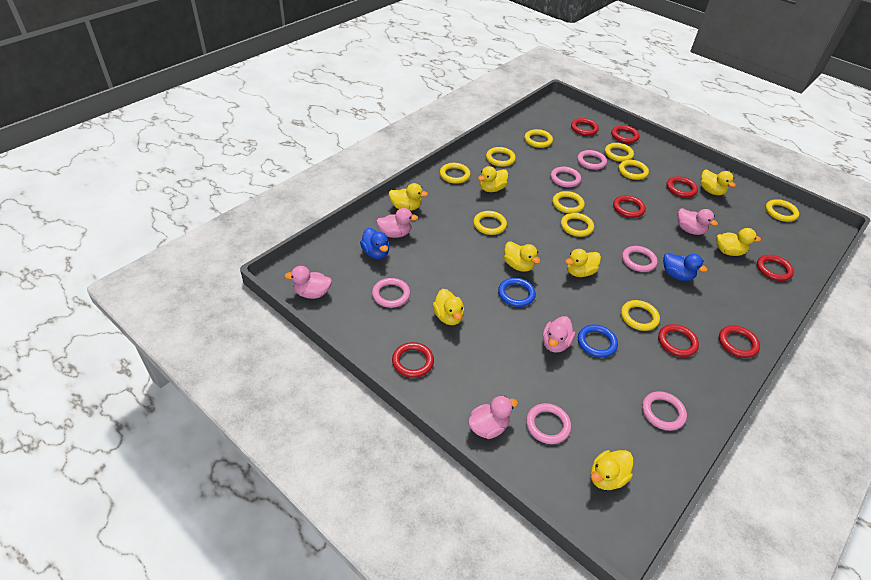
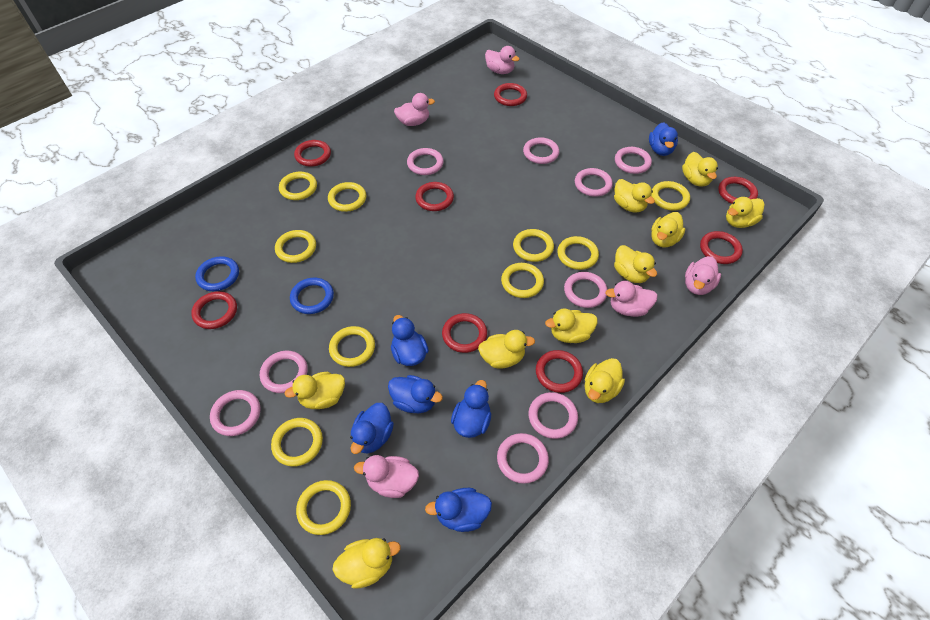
blue duck: [360,228,390,259] [663,252,708,281] = 2 -> [350,403,394,454] [388,375,443,413] [391,315,429,366] [425,488,492,532] [451,380,491,438] [649,122,678,156] = 6
pink ring: [372,278,410,308] [526,403,571,444] [551,167,581,187] [577,150,607,170] [622,246,658,272] [642,391,687,431] = 6 -> [210,390,260,436] [260,351,308,393] [407,148,444,175] [497,433,549,484] [523,137,559,164] [528,392,578,439] [564,272,607,308] [575,168,613,197] [615,147,652,174] = 9
yellow duck: [389,183,428,211] [433,289,464,325] [478,166,508,192] [504,241,540,272] [565,249,601,277] [590,450,633,490] [701,169,736,195] [716,228,761,256] = 8 -> [284,372,345,409] [333,538,401,589] [478,330,535,369] [545,309,598,343] [585,358,625,403] [614,179,655,212] [614,245,657,283] [651,212,685,247] [682,152,718,187] [726,197,764,228] = 10

